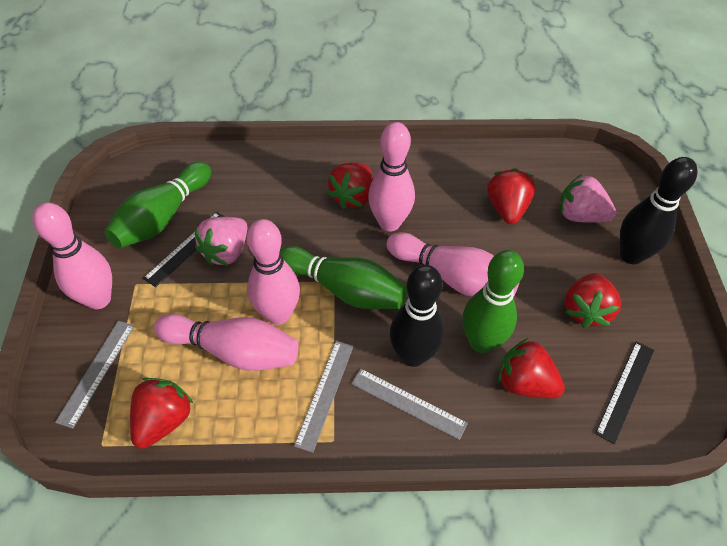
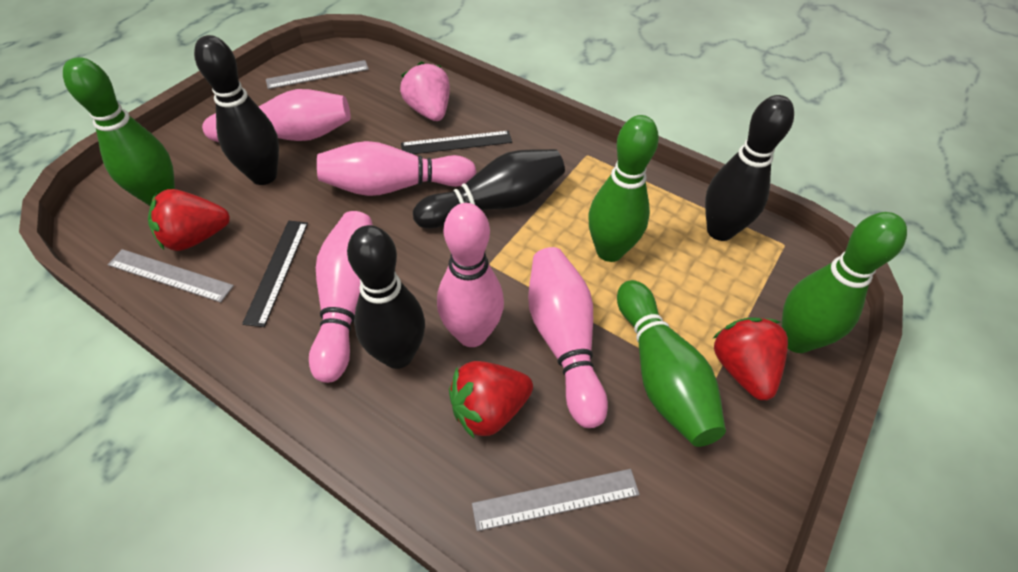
black bowling pin: [390,265,444,367] [620,157,697,265] = 2 -> [194,35,279,185] [347,225,425,369] [413,149,565,229] [705,95,794,241] = 4
green bowling pin: [104,162,211,248] [280,246,407,309] [462,250,524,353] = 3 -> [63,57,175,206] [588,115,659,262] [617,280,726,447] [782,212,907,353] = 4
pink strawberry: [194,217,247,265] [560,174,616,223] = 2 -> [400,62,450,121] = 1
red strawberry: [130,378,193,449] [327,162,373,209] [488,168,535,224] [498,338,565,398] [565,273,621,328] = 5 -> [148,189,230,251] [449,361,533,438] [712,317,788,400] = 3

